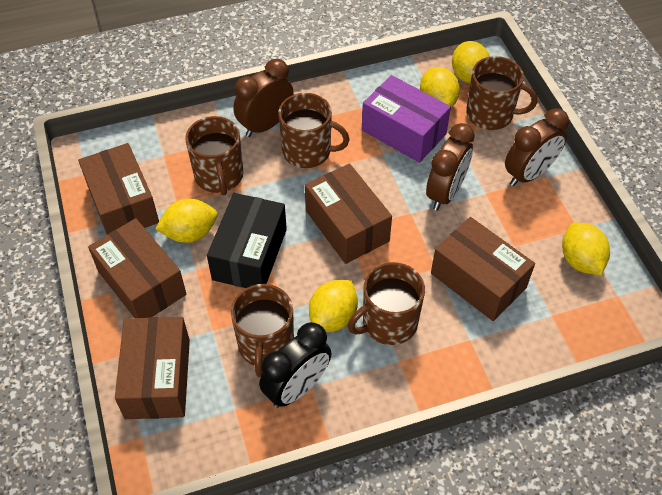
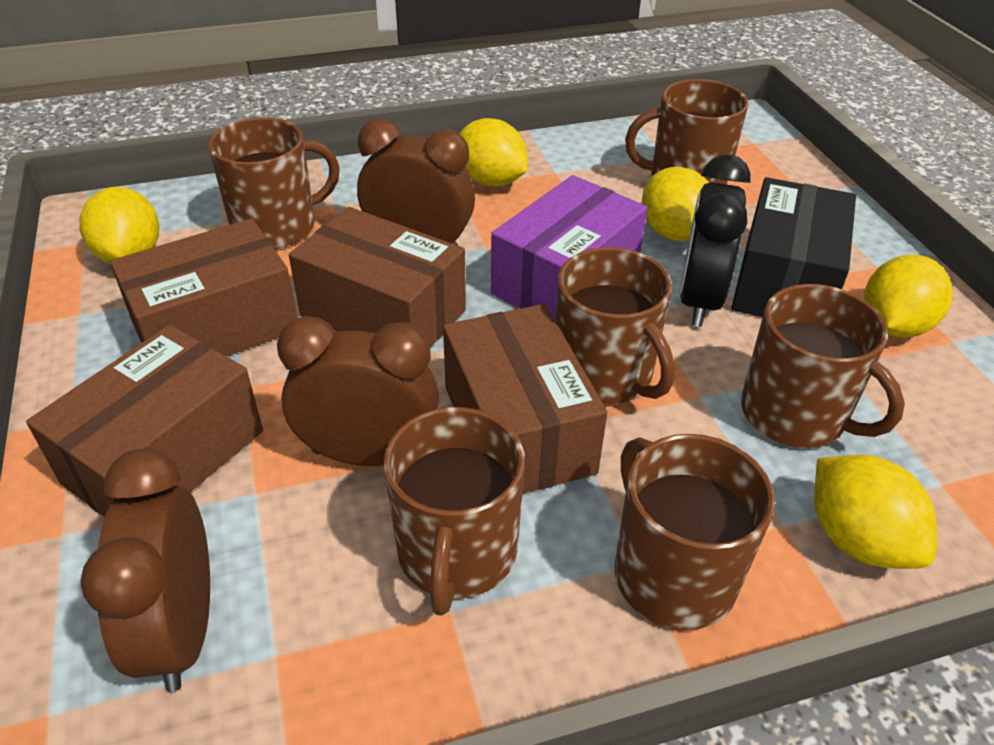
brown box: [78,143,159,235] [88,218,186,318] [115,317,190,419] [305,163,392,264] [431,217,535,321] = 5 -> [26,325,263,517] [110,218,297,356] [289,207,466,347] [443,304,607,494] = 4
brown mug: [185,116,244,196] [231,284,294,377] [278,93,350,168] [347,262,425,345] [466,56,537,130] = 5 -> [208,117,340,249] [384,407,525,616] [556,247,675,404] [615,434,775,630] [625,79,749,185] [741,284,905,448] = 6

